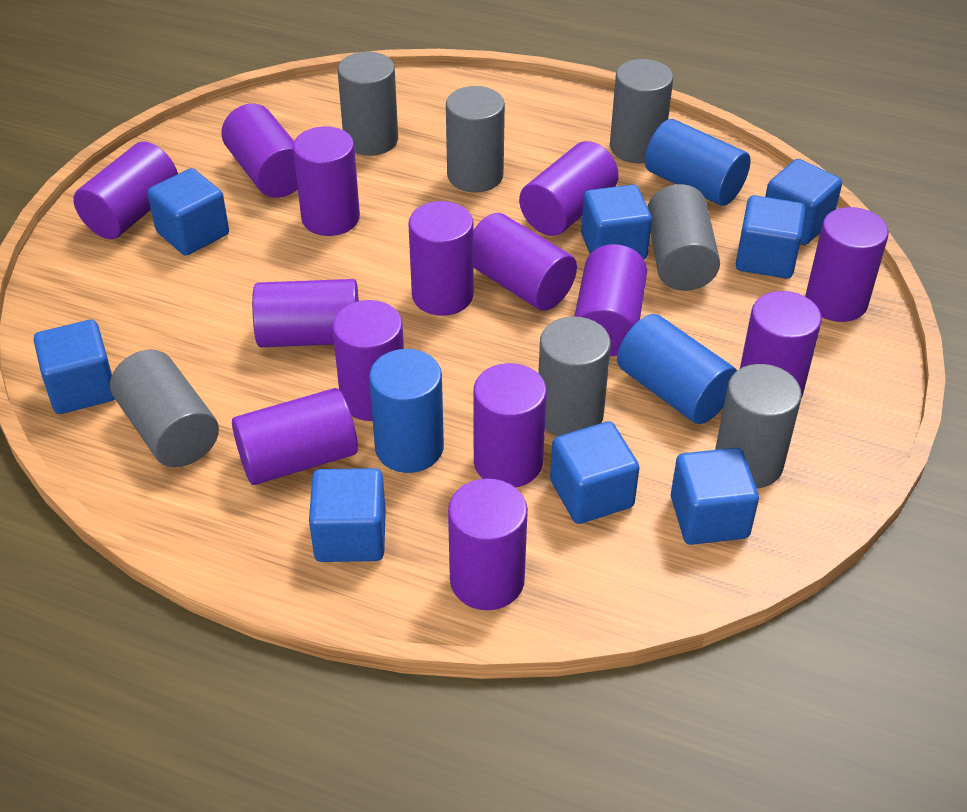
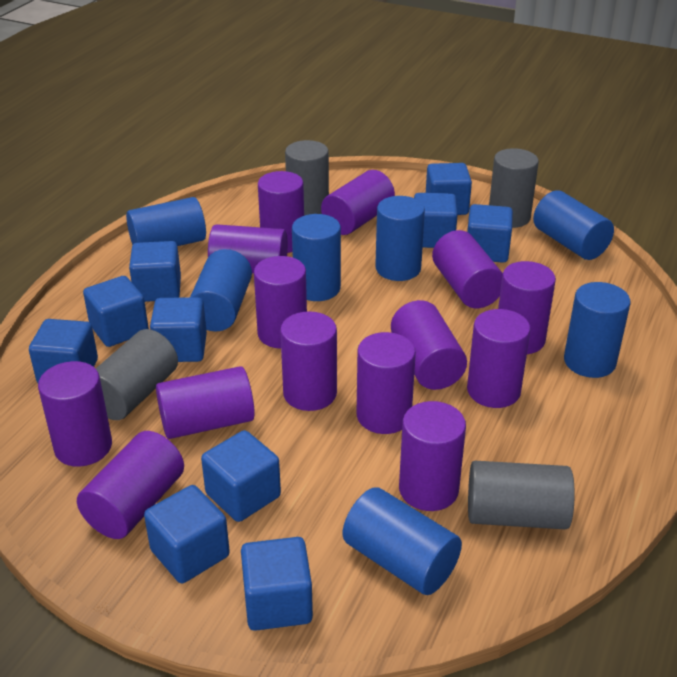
blue cube: [34,320,115,414] [147,168,229,256] [309,468,386,562] [550,421,639,524] [581,184,652,259] [671,448,759,545] [736,195,806,279] [765,159,842,245] = 8 -> [29,319,98,383] [83,276,149,347] [129,241,181,302] [144,485,230,583] [150,297,207,362] [201,430,281,522] [241,537,313,631] [414,193,457,248] [426,163,472,215] [467,204,513,263] = 10
blue cylinder: [369,349,444,473] [617,314,737,424] [645,119,751,206] = 3 -> [126,197,206,246] [190,249,252,331] [292,214,341,301] [343,487,462,595] [375,196,425,281] [533,190,614,260] [564,282,630,378] = 7
grey cylinder: [110,349,219,467] [338,52,398,156] [446,86,505,193] [538,316,611,436] [610,59,673,163] [647,184,720,291] [715,364,802,489] = 7 -> [96,329,178,420] [285,140,329,216] [468,461,575,529] [489,148,539,228] = 4

